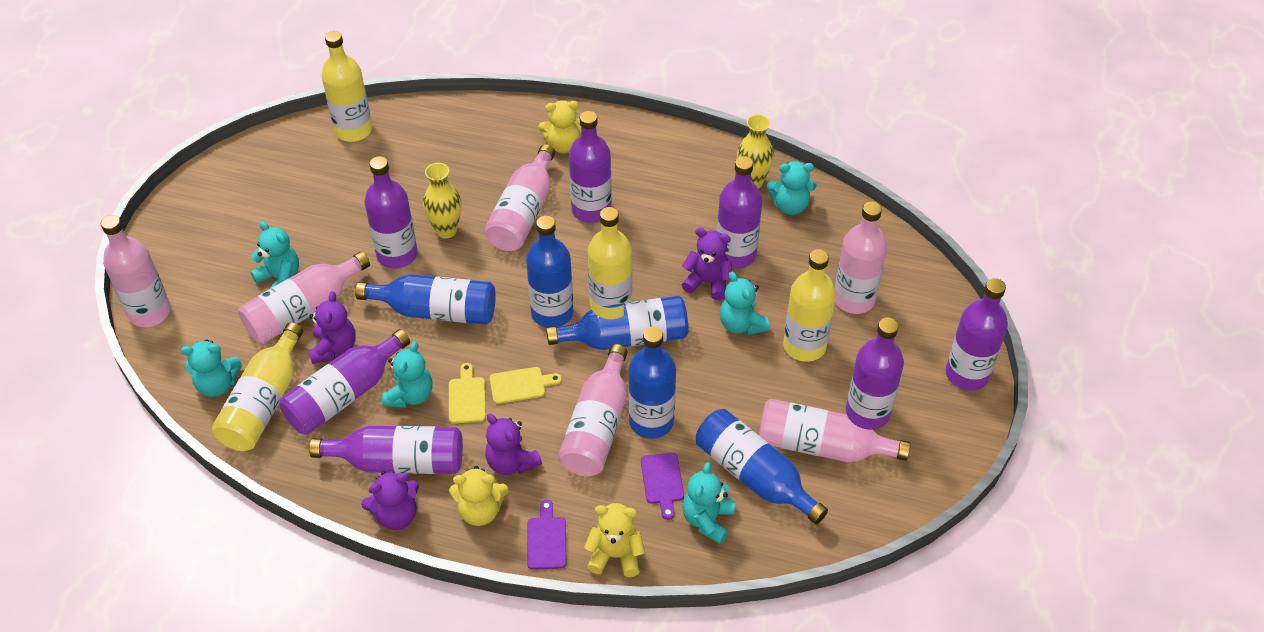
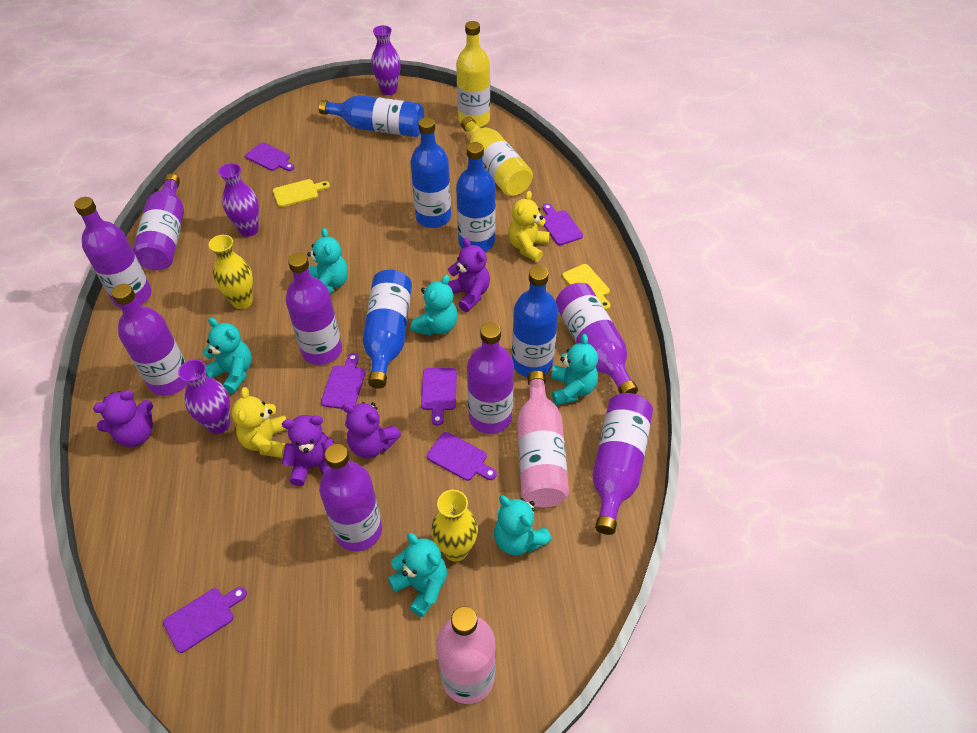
pink bottle: [101,215,171,327] [239,251,370,344] [484,144,555,251] [558,344,628,476] [759,399,911,462] [835,202,887,314] = 6 -> [436,606,496,704] [517,371,569,507] = 2
purple bottle: [279,329,410,435] [309,426,463,474] [365,156,417,269] [569,111,612,223] [717,156,762,269] [846,318,904,429] [946,278,1008,391] = 7 -> [74,197,152,308] [112,284,188,396] [133,174,184,270] [286,253,342,365] [319,444,382,551] [467,322,514,434] [556,283,638,394] [593,393,653,535] = 8
purple cutting board: [527,500,566,570] [641,453,684,520] = 2 -> [163,587,247,653] [245,143,295,171] [321,353,365,409] [421,368,457,426] [427,432,497,481] [543,204,583,245] = 6
purple vase: none = 0 -> [178,359,230,434] [218,163,259,237] [371,25,401,95] = 3
yellow bottle: [212,322,303,451] [321,31,372,142] [588,207,632,310] [783,249,836,362] = 4 -> [456,21,490,128] [461,117,533,196] = 2
yellow teddy bear: [449,466,508,526] [538,100,581,153] [584,503,645,577] = 3 -> [232,387,288,458] [508,191,550,262] = 2

